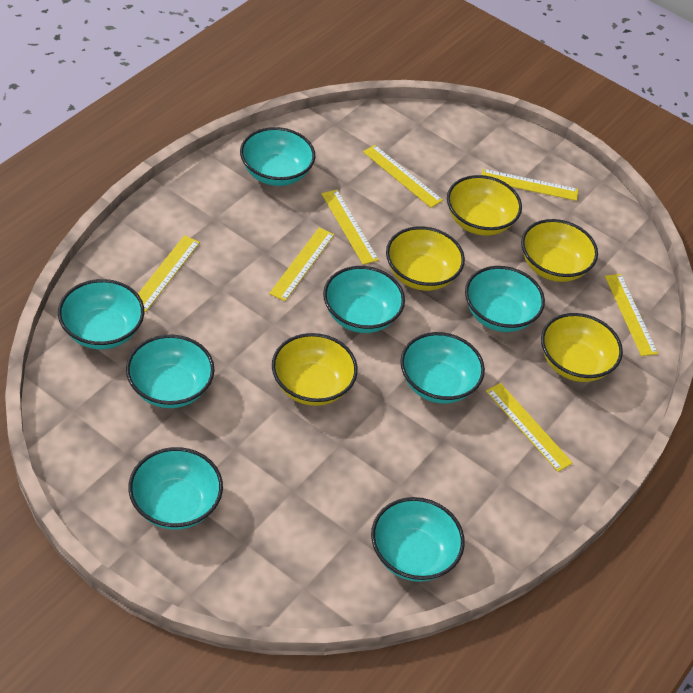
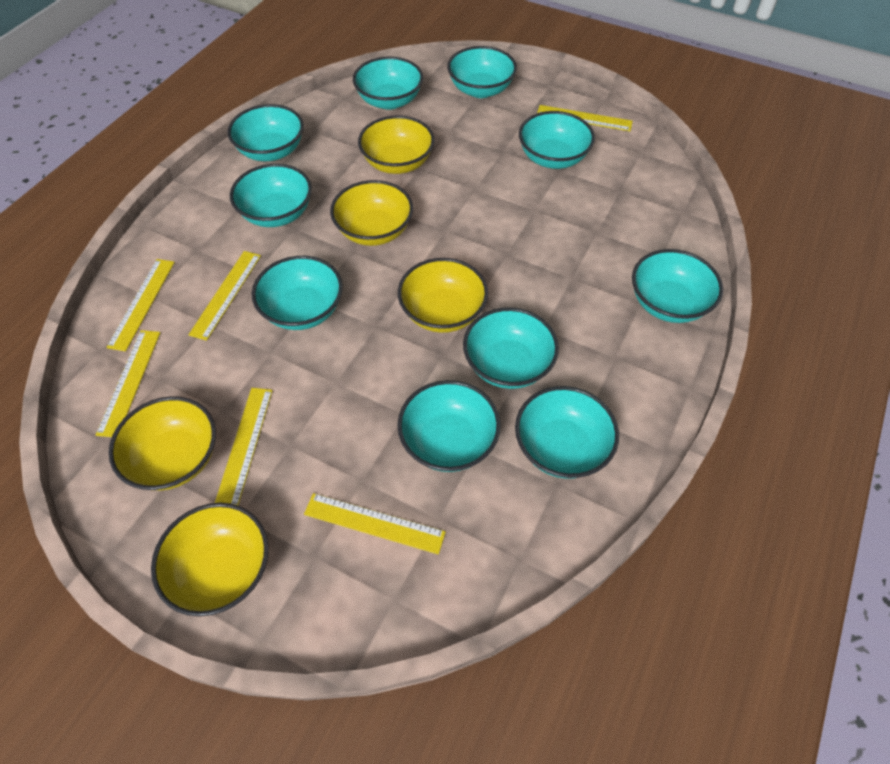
turquoise bowl: [58,279,144,349] [126,334,215,408] [128,447,223,530] [240,127,315,186] [323,266,405,333] [371,497,465,582] [400,332,485,404] [465,266,545,332] = 8 -> [227,104,304,161] [230,164,312,227] [252,256,343,330] [353,56,423,110] [397,380,500,472] [447,46,517,98] [463,307,559,389] [515,386,619,479] [519,111,595,169] [632,249,723,323] = 10
yellow ruler: [138,235,200,312] [269,228,334,301] [321,190,379,265] [363,145,443,208] [482,169,578,201] [486,383,573,472] [605,274,658,356] = 7 -> [96,330,161,437] [106,259,175,351] [189,251,261,341] [215,388,273,505] [304,493,446,555] [537,105,633,131] = 6

